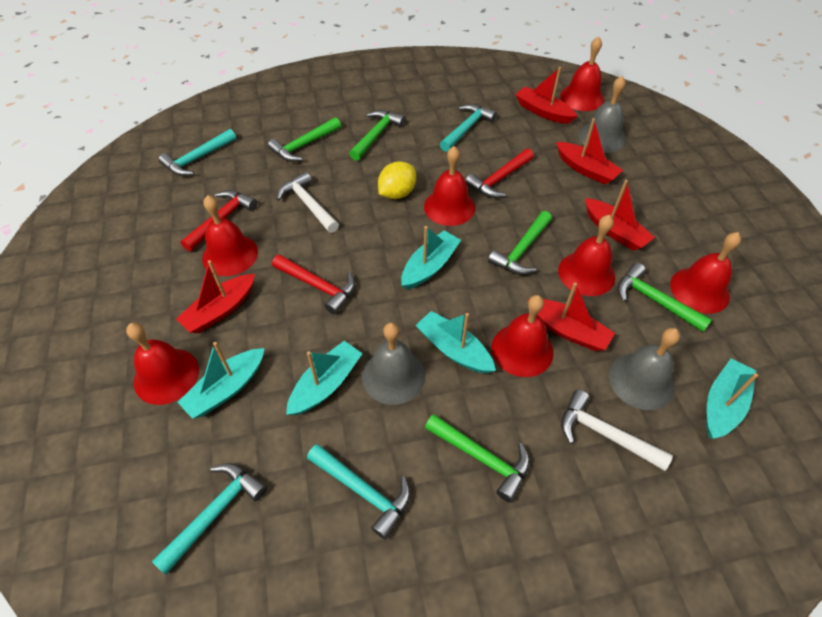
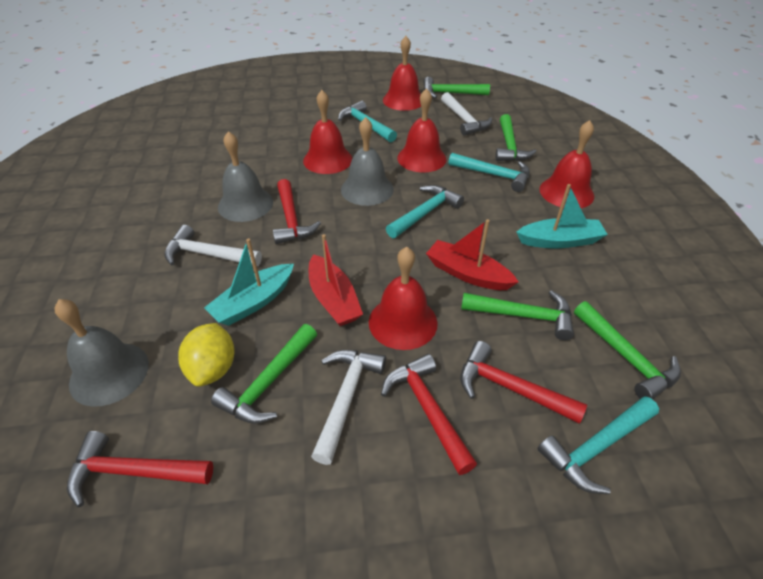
red bell: [126,323,199,405] [202,195,258,276] [424,146,475,226] [491,295,553,377] [558,215,615,296] [560,36,604,111] [670,232,741,314] = 7 -> [303,90,352,174] [369,247,438,350] [383,36,421,111] [397,88,446,173] [540,120,594,208] = 5
red boat: [176,260,255,333] [515,67,577,124] [527,283,615,351] [556,118,623,185] [585,180,655,251] = 5 -> [309,234,363,326] [426,219,518,290] = 2
red hammer: [181,190,257,252] [272,254,355,315] [465,148,534,198] = 3 -> [67,431,213,507] [273,179,321,244] [381,354,477,475] [460,341,587,424] = 4
turquoise boat: [178,342,265,419] [286,341,363,415] [401,226,461,290] [416,311,496,374] [706,358,758,439] = 5 -> [204,238,294,326] [516,184,608,248] = 2
white hammer: [276,172,339,233] [561,390,673,471] = 2 -> [164,225,262,266] [311,350,386,465] [441,92,492,136] = 3

